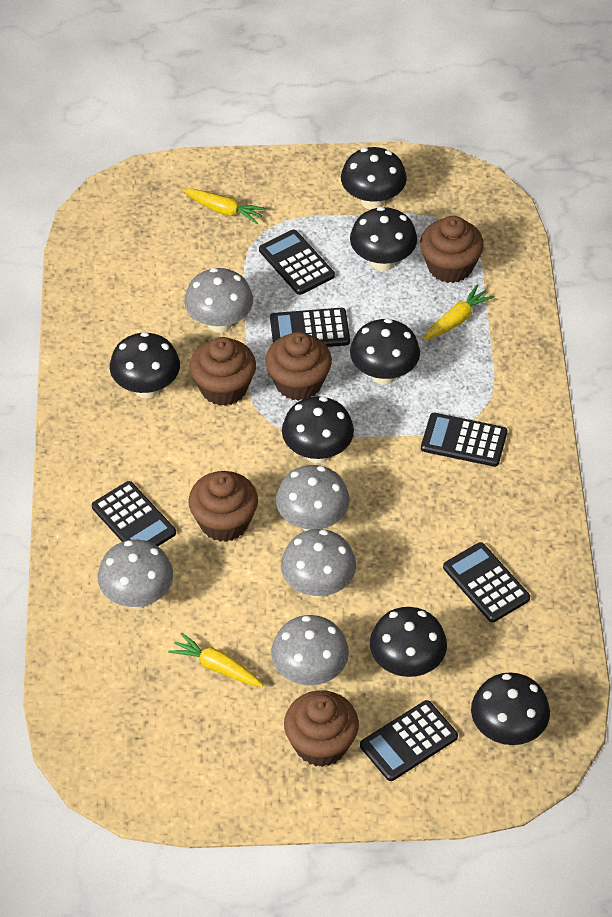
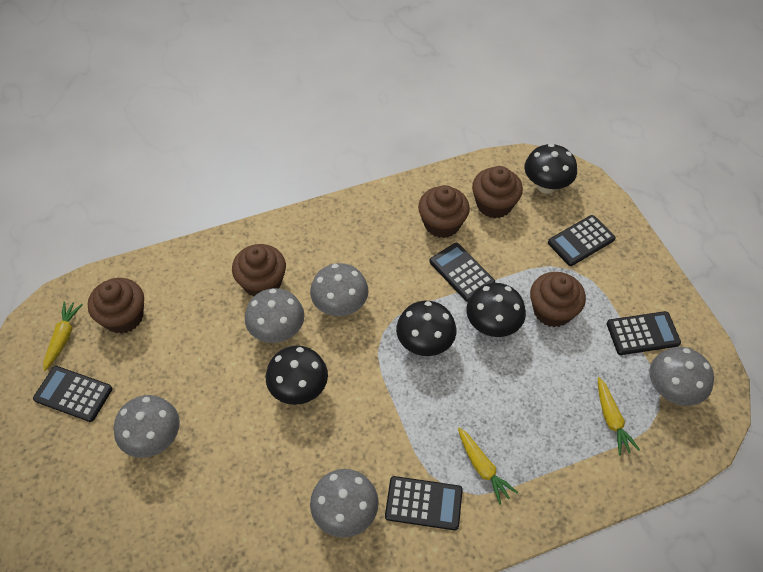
black calculator: [92,481,176,546] [259,230,335,295] [270,308,350,347] [360,700,458,781] [421,413,507,467] [443,542,530,622] = 6 -> [33,366,112,422] [385,476,463,530] [429,243,495,302] [548,215,616,266] [607,311,681,355] = 5
black mushroom: [110,332,180,398] [282,396,354,463] [341,147,407,210] [350,207,417,271] [350,319,420,385] [370,607,447,677] [471,673,550,745] = 7 -> [266,346,328,405] [396,301,456,356] [466,283,526,337] [524,144,577,194] = 4

